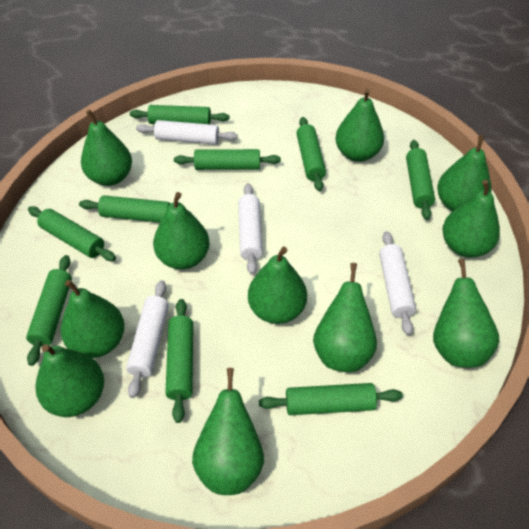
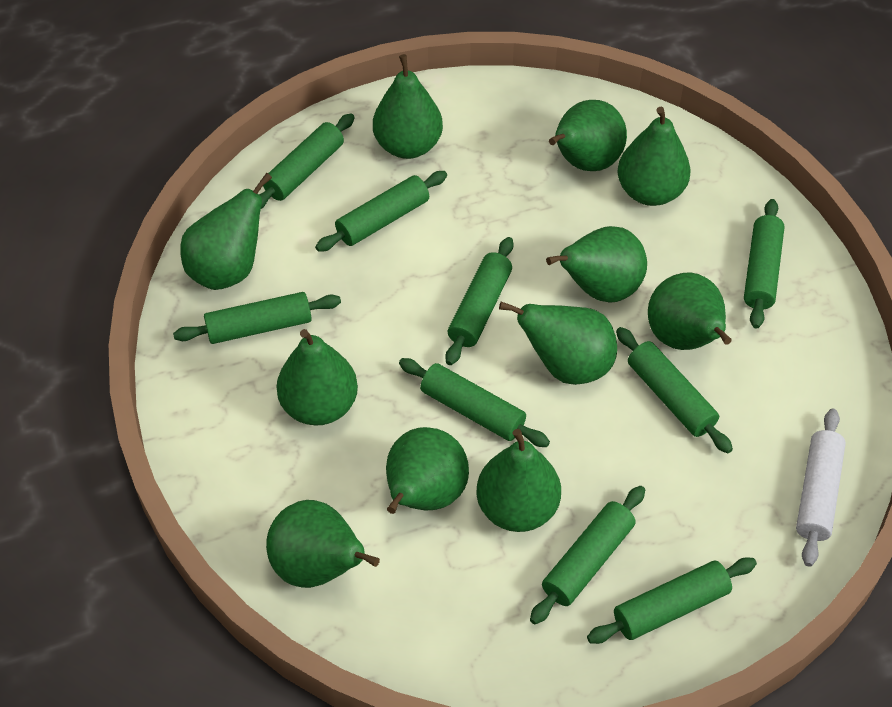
white rolling pin: [126,280,169,398] [136,120,238,145] [238,184,263,275] [379,231,416,335] = 4 -> [796,408,846,567] = 1

